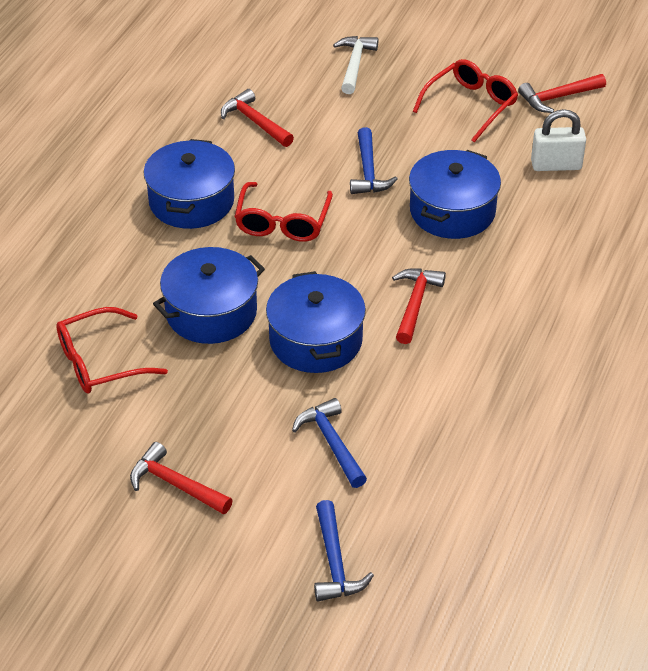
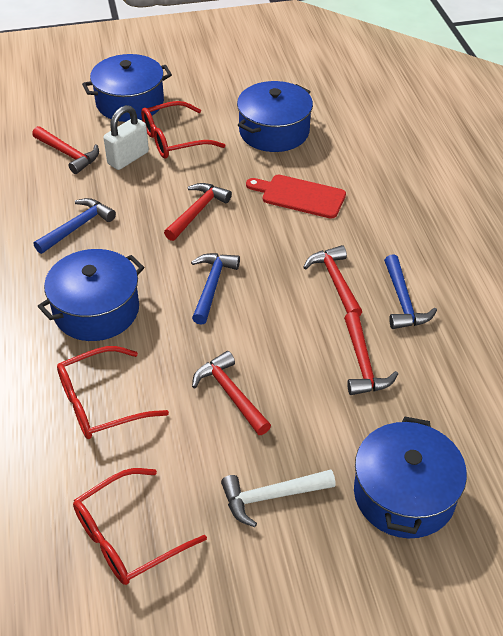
red cutting board: none = 0 -> [246,175,346,219] = 1
red hammer: [130,442,233,514] [221,89,294,147] [392,268,446,344] [518,74,606,113] = 4 -> [32,126,99,174] [164,183,232,241] [192,351,271,435] [303,245,362,316] [344,312,398,395] = 5

